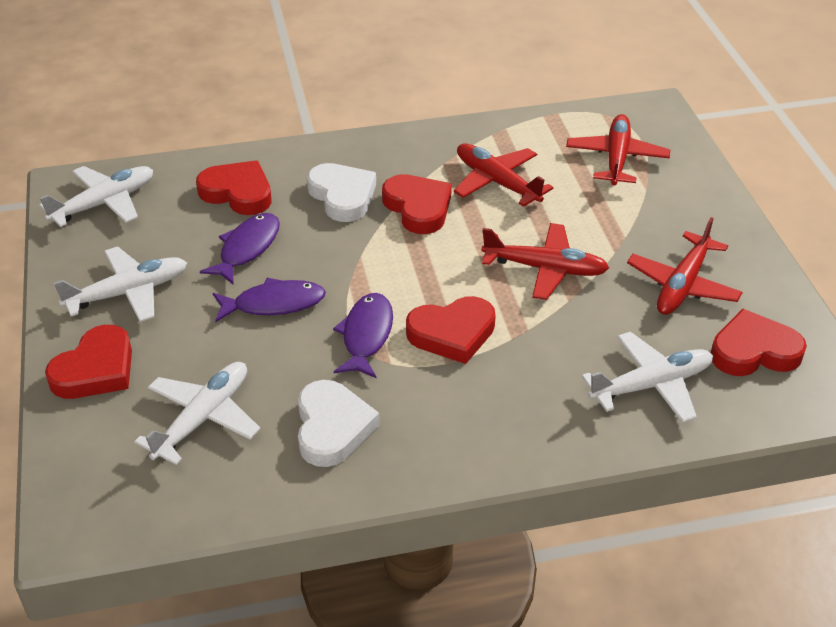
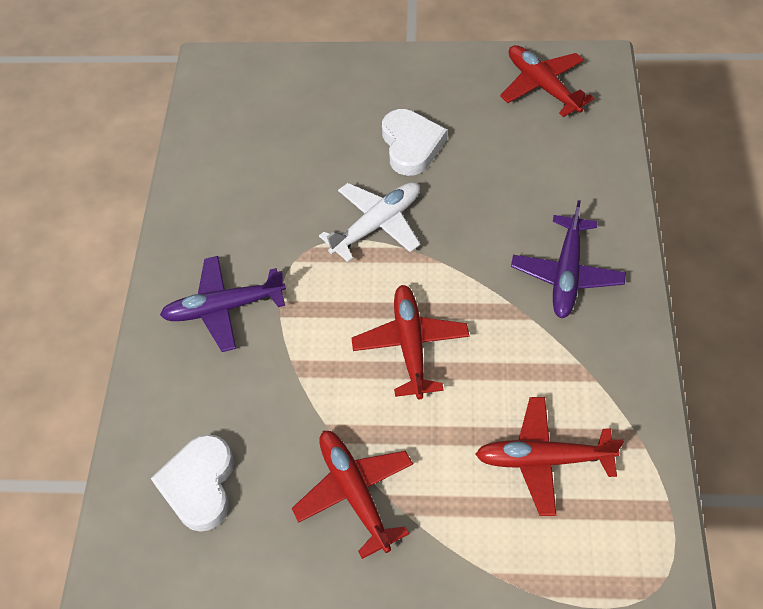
purple fish: [200,213,280,285] [213,278,326,322] [333,293,393,378] = 3 -> none = 0
purple plane: none = 0 -> [160,256,286,352] [511,200,626,318] = 2
red heart: [45,325,132,399] [196,160,272,215] [382,174,452,234] [406,296,496,364] [711,309,807,376] = 5 -> none = 0
white plane: [39,166,153,227] [54,247,187,322] [134,362,260,465] [582,332,713,423] = 4 -> [319,182,420,262] = 1

